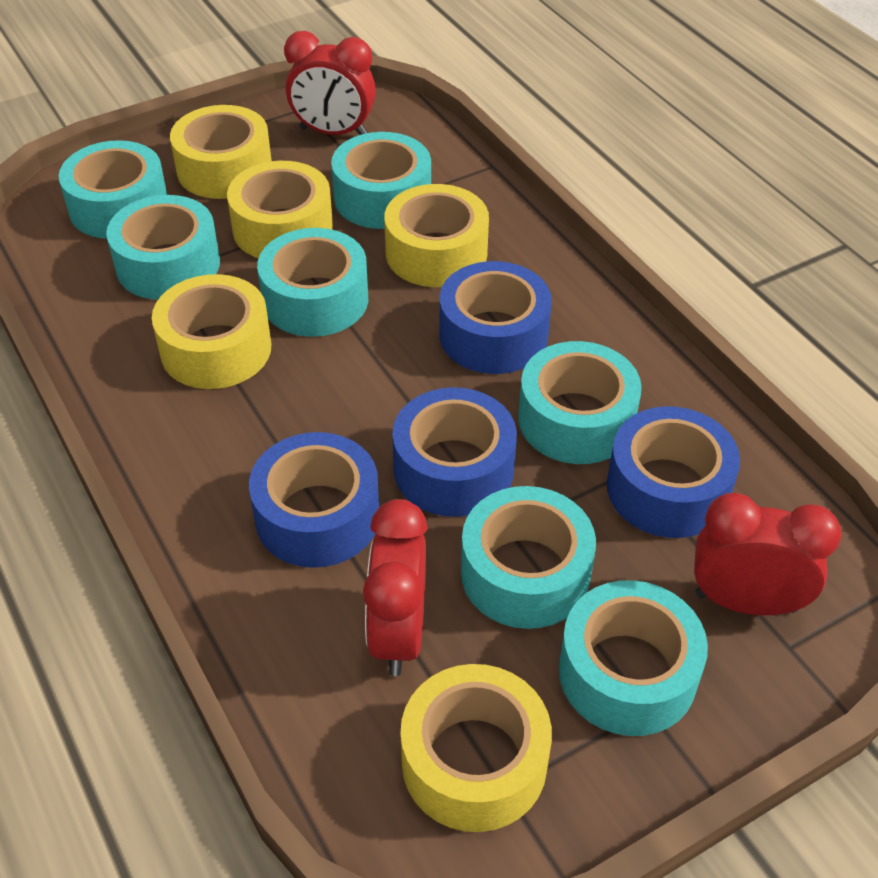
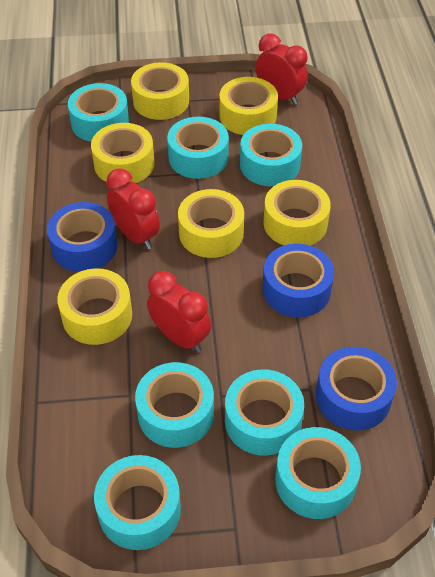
blue tape: [249,432,379,568] [392,387,517,517] [439,261,552,374] [607,406,740,538] = 4 -> [47,202,117,272] [263,244,334,317] [316,347,397,431] = 3
yellow tape: [152,274,271,389] [170,105,272,199] [227,161,333,258] [384,184,489,287] [400,664,552,832] = 5 -> [57,268,132,345] [91,123,154,183] [131,62,189,120] [178,189,244,258] [220,77,278,135] [263,180,331,246] = 6

